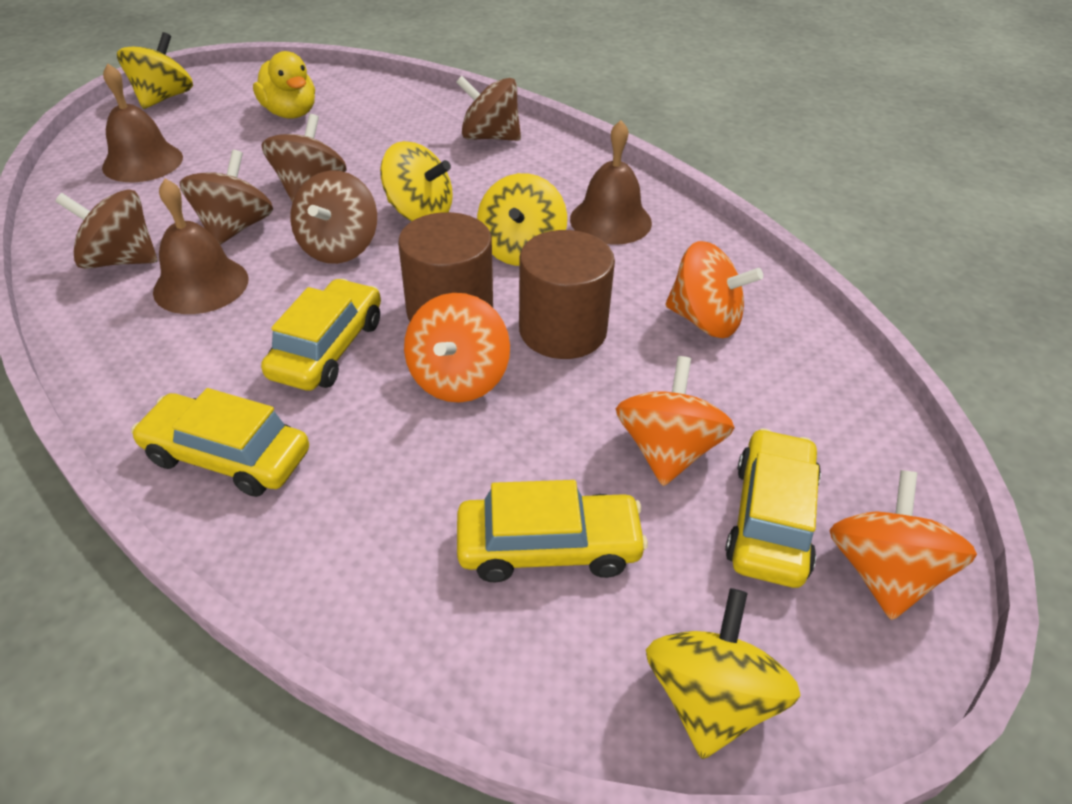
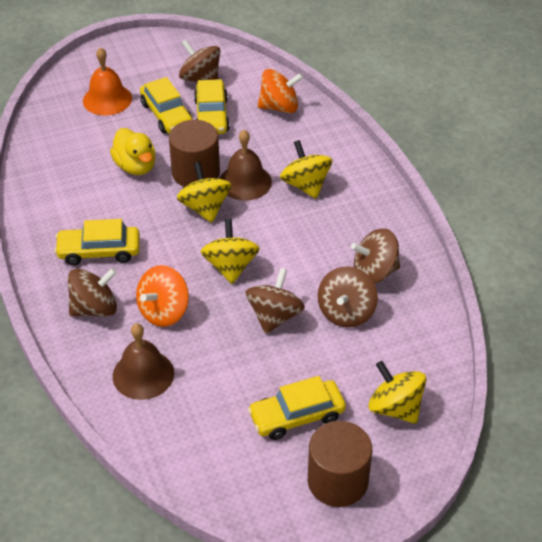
brown bell: [102,64,183,182] [153,179,248,314] [570,120,652,245] = 3 -> [113,323,174,400] [220,130,272,201] = 2
orange bell: none = 0 -> [83,47,132,116] = 1
orange spinning top: [404,293,510,403] [616,356,734,486] [666,241,763,338] [829,470,977,620] = 4 -> [136,265,189,327] [258,69,303,113] = 2

